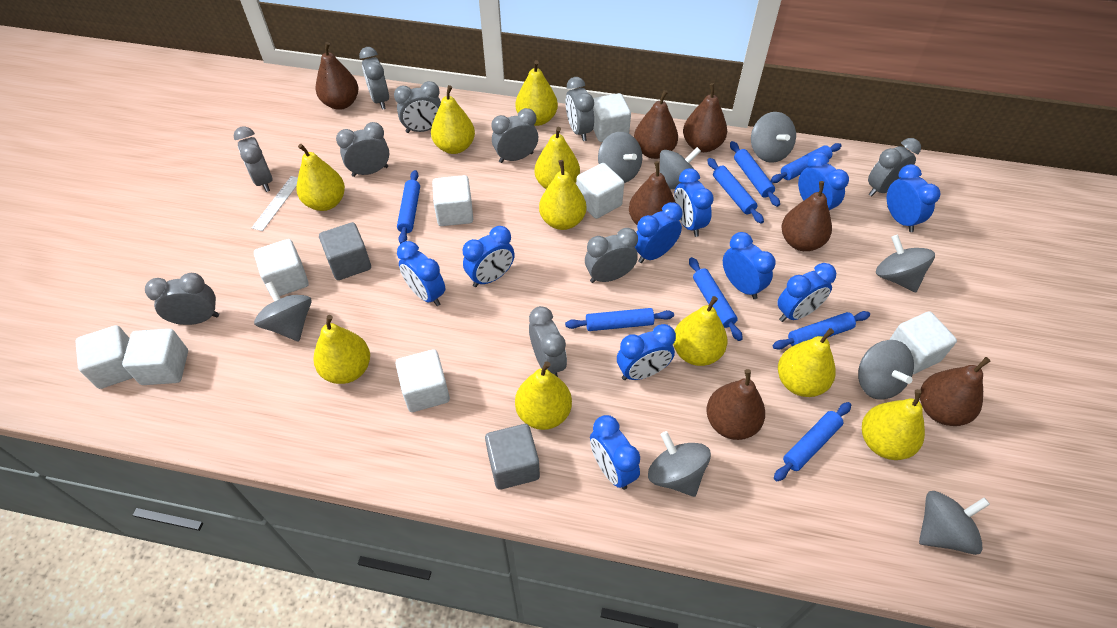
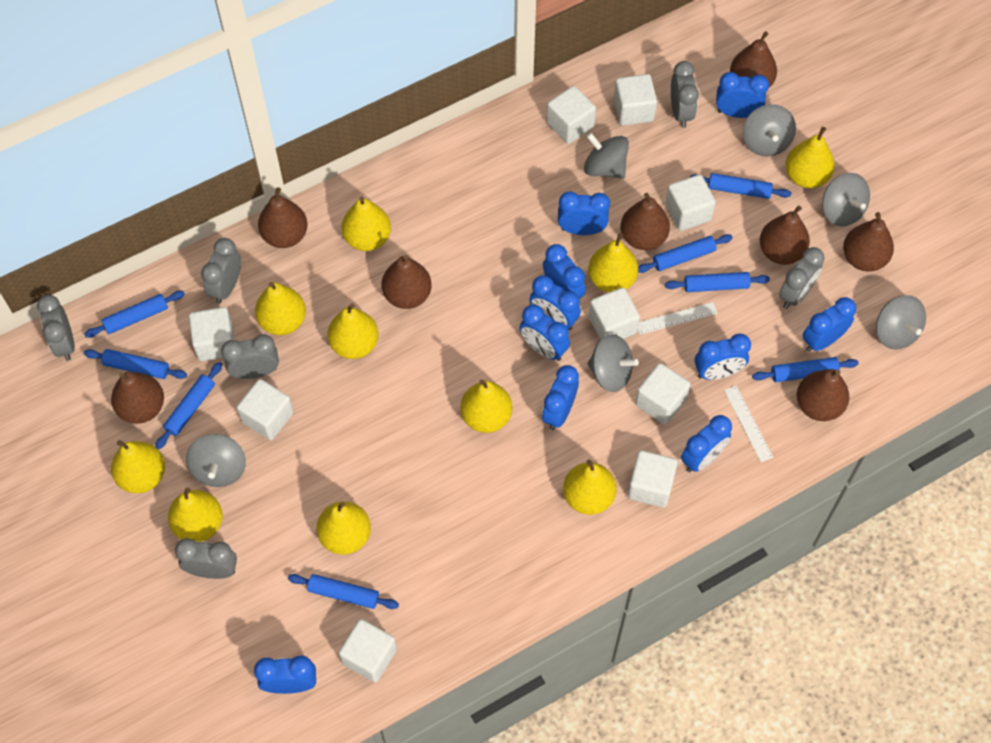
brown pear: [316,42,359,110] [629,161,676,225] [634,90,678,159] [683,83,727,152] [706,369,765,440] [781,181,832,251] [920,357,991,426] = 7 -> [111,372,164,424] [258,187,308,248] [381,254,432,309] [621,193,670,250] [730,31,777,87] [760,205,810,265] [797,369,849,421] [843,212,894,272] = 8
grey clock: [145,273,219,325] [234,126,272,192] [336,122,390,177] [359,47,389,110] [394,81,441,133] [491,108,538,163] [529,306,567,377] [565,77,594,141] [585,228,638,283] [868,138,921,196] = 10 -> [37,295,75,361] [175,538,237,579] [201,238,241,304] [221,334,279,379] [671,61,699,128] [779,247,825,309] = 6
grey cube: [319,222,371,280] [485,424,540,490] = 2 -> none = 0
grey spinning top: [254,281,312,341] [598,132,642,183] [648,431,711,497] [659,147,701,189] [751,112,796,163] [858,340,914,400] [876,235,935,292] [919,491,990,555] = 8 -> [186,434,246,487] [584,133,629,179] [587,334,639,392] [743,104,796,157] [822,173,870,227] [876,295,926,350] = 6
white cube: [75,325,133,389] [122,329,188,385] [254,239,309,296] [396,349,450,412] [432,175,473,226] [576,163,624,219] [593,93,631,142] [889,311,957,374] = 8 -> [189,307,235,361] [237,379,294,440] [339,619,397,682] [547,86,596,144] [589,287,640,340] [614,74,657,126] [628,450,678,507] [635,363,690,425] [665,175,716,231] = 9
white ruler: [252,176,298,231] = 1 -> [638,302,718,335] [724,386,773,462] = 2

